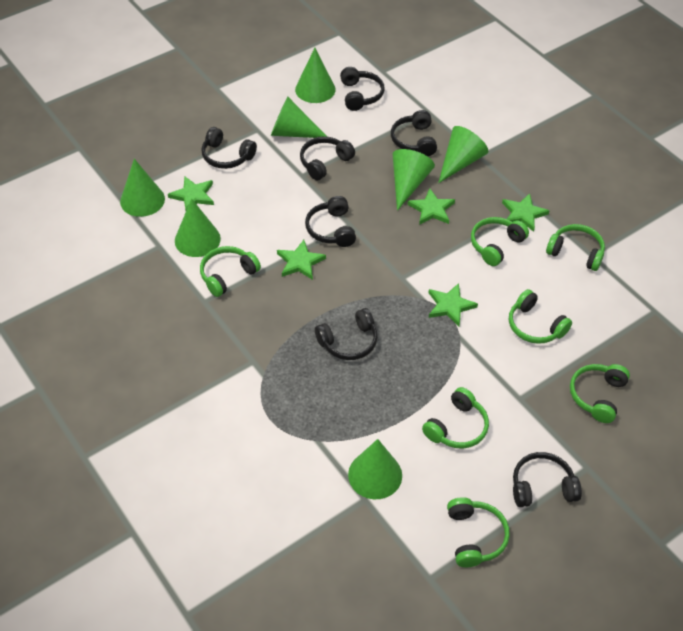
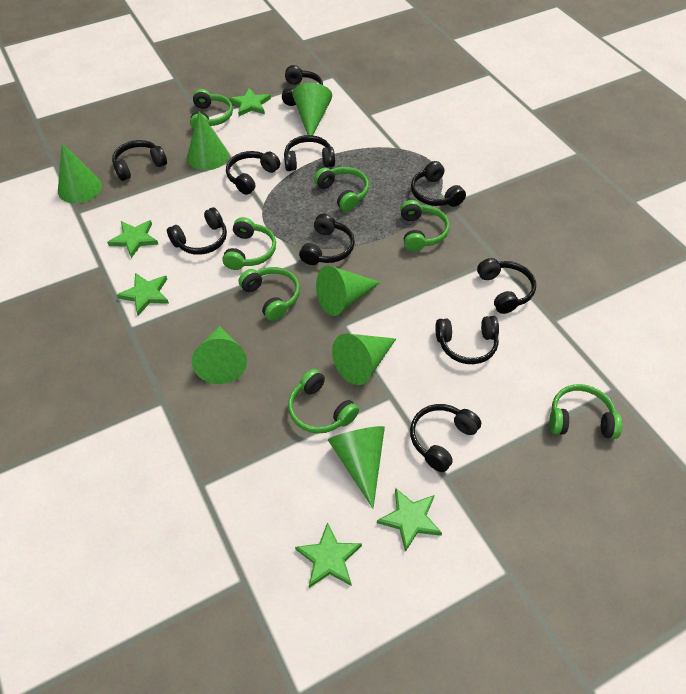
black headphones: [201,127,257,169] [300,136,355,181] [305,196,356,247] [315,308,378,360] [340,67,384,111] [391,110,437,156] [513,452,582,507] = 7 -> [112,140,167,181] [167,207,227,255] [226,151,280,195] [282,65,323,106] [284,135,335,171] [299,214,355,265] [410,404,481,472] [411,161,466,207] [435,316,499,364] [477,258,536,314] = 10

